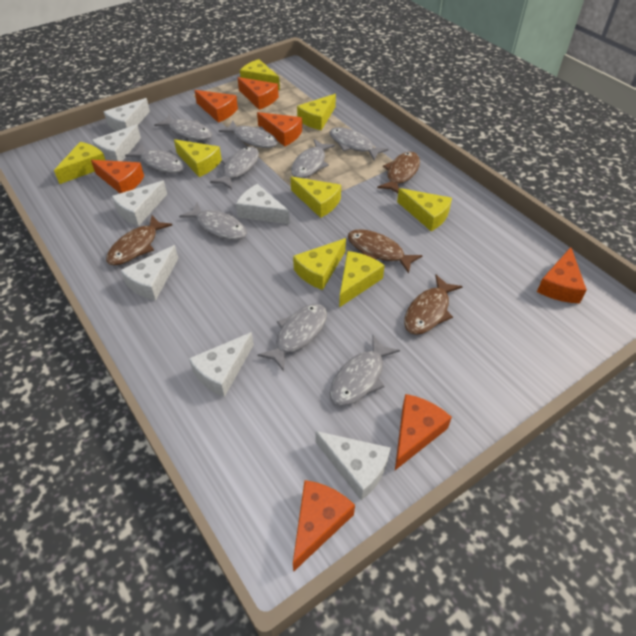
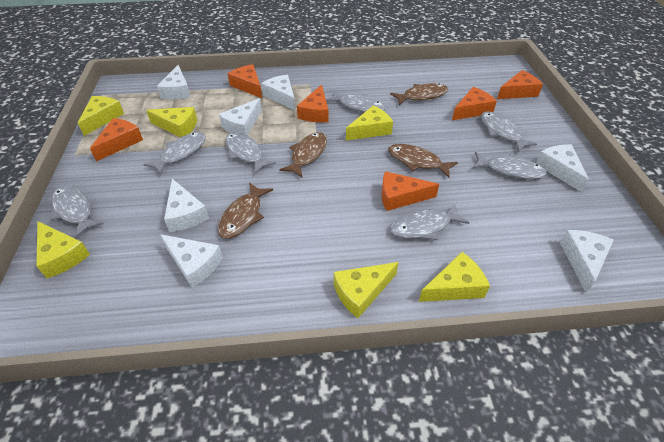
grey fish: [125,144,186,173] [154,114,212,140] [179,202,247,240] [210,147,259,189] [219,121,278,148] [257,304,327,371] [291,139,335,178] [329,127,389,160] [330,336,400,406] = 9 -> [50,186,104,238] [143,132,206,175] [225,132,276,174] [326,90,386,112] [390,204,469,240] [472,152,547,179] [481,111,537,152] = 7
orange cheese: [91,160,144,193] [194,90,238,123] [237,77,279,110] [257,112,302,146] [293,480,355,572] [395,394,452,470] [537,247,587,303] = 7 -> [90,118,143,161] [227,64,262,98] [297,84,328,122] [381,171,439,211] [452,87,497,120] [497,70,543,99] = 6
yellow cheese: [54,142,105,184] [174,139,222,177] [240,59,280,90] [291,176,341,218] [293,238,346,290] [297,94,336,130] [339,251,385,308] [397,188,452,231] = 8 -> [36,221,90,278] [78,96,124,136] [146,107,197,137] [334,262,399,318] [346,105,393,141] [419,252,490,302] = 6

